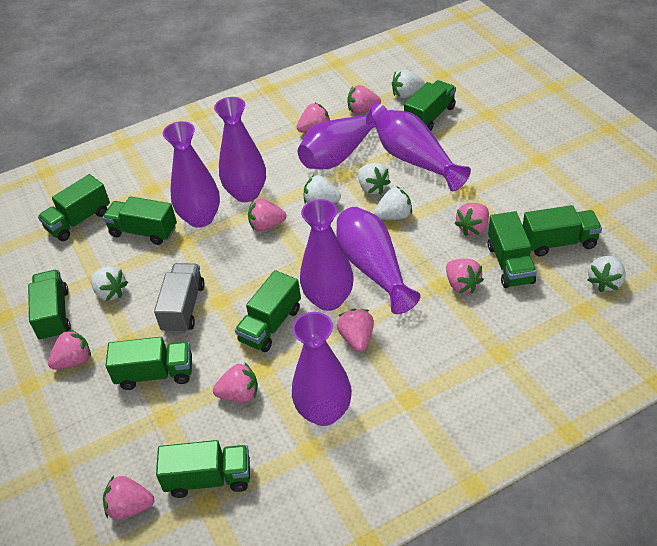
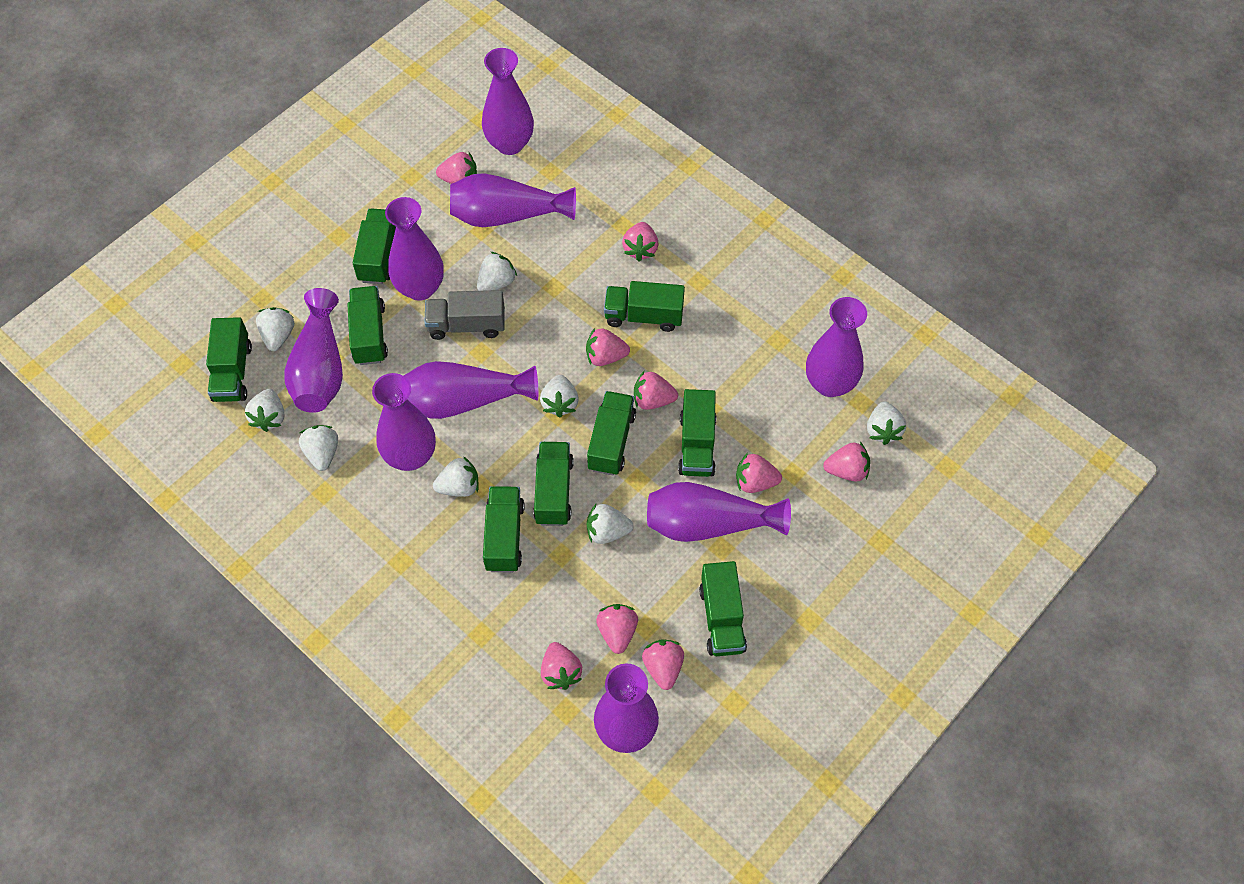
purple vase: [163,121,220,228] [214,97,266,202] [292,312,352,426] [298,102,388,169] [300,199,354,311] [336,207,421,314] [376,110,471,191] = 7 -> [284,288,343,413] [372,373,436,471] [385,197,444,301] [404,361,538,419] [450,173,576,227] [482,48,534,155] [594,664,659,753] [647,482,791,542] [806,297,867,397] = 9
white strawberry: [91,266,128,301] [304,175,341,203] [358,163,391,194] [374,187,412,220] [392,69,425,99] [588,256,626,292] = 6 -> [245,389,284,432] [256,307,294,351] [299,425,338,471] [433,456,479,497] [477,252,517,291] [540,375,579,418] [587,504,634,544] [867,401,906,445] = 8

